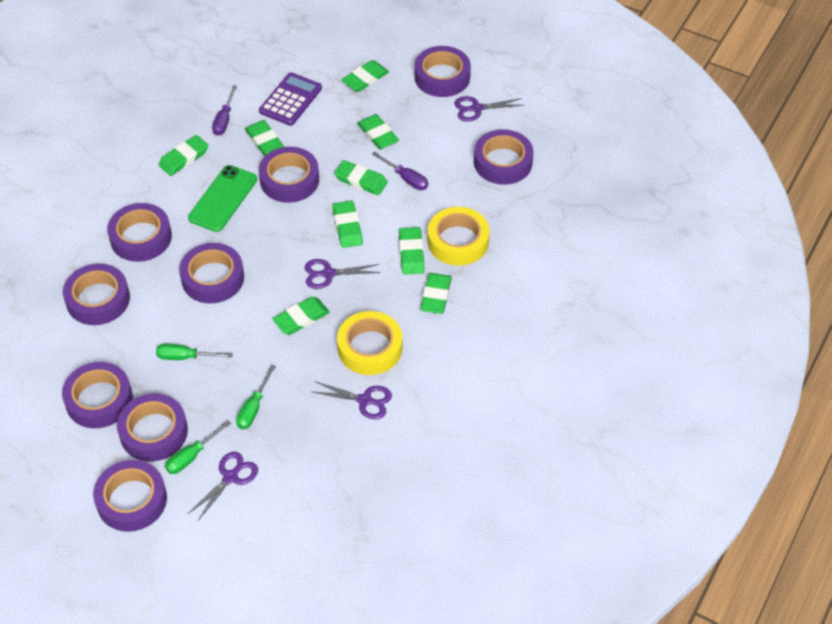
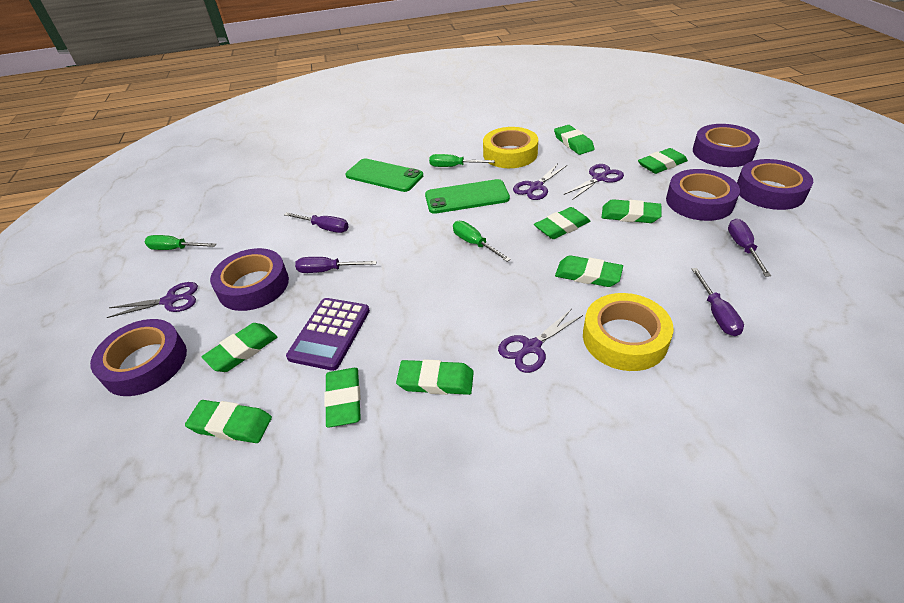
green phone: [188,165,257,232] = 1 -> [346,158,423,192] [425,179,510,214] = 2
purple screwdriver: [212,85,237,136] [372,152,428,190] = 2 -> [284,212,349,233] [295,257,377,273] [692,268,744,336] [728,219,771,277] = 4
purple tape: [62,362,133,428] [63,264,130,325] [93,460,167,532] [107,203,172,262] [117,393,188,462] [179,243,244,303] [259,147,319,203] [414,46,471,97] [474,129,533,185] = 9 -> [90,319,187,396] [210,248,289,311] [666,169,740,221] [693,124,760,167] [737,159,813,210] = 5

